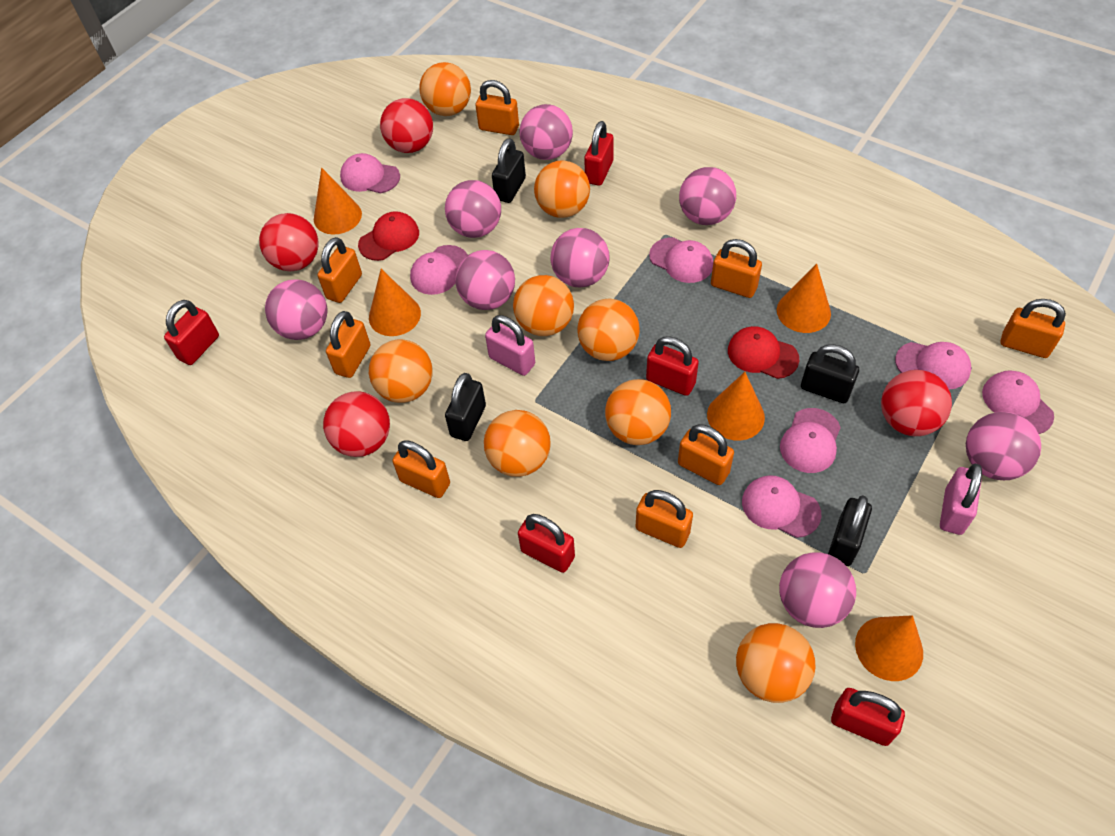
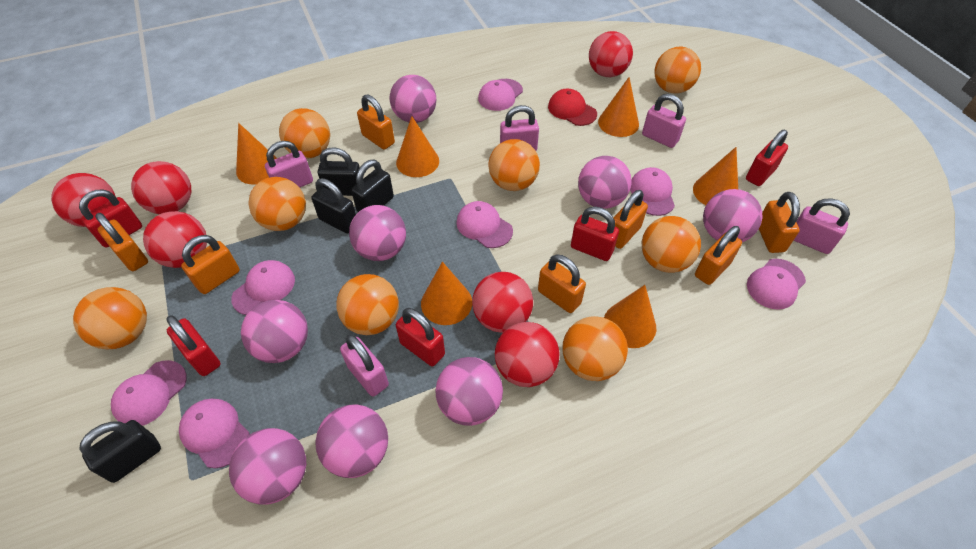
orange cone: [314,167,362,234] [369,269,421,336] [707,372,765,441] [777,263,831,333] [855,615,923,681] = 5 -> [236,123,277,185] [396,116,439,177] [421,262,472,325] [598,77,639,137] [604,285,656,348] [693,147,738,205] = 6
orange padlock: [317,237,362,303] [326,311,370,378] [392,440,450,498] [475,80,519,135] [636,490,693,548] [678,424,734,485] [711,239,762,298] [1000,299,1066,358] = 8 -> [95,213,148,271] [181,235,240,294] [357,94,395,150] [538,254,586,313] [613,190,648,249] [695,226,742,285] [759,192,800,253] = 7
pink padlock: [485,315,535,376] [940,464,982,535] = 2 -> [265,141,313,188] [340,335,389,396] [500,105,539,151] [642,94,686,148] [793,198,850,254] = 5
red ball: [259,213,319,271] [323,392,390,457] [380,98,433,153] [881,370,952,436] = 4 -> [51,173,116,227] [131,161,191,214] [143,211,207,268] [472,272,533,333] [495,322,559,387] [589,31,633,77] = 6
red cap: [358,211,419,261] [728,326,799,379] = 2 -> [548,89,597,126] = 1

